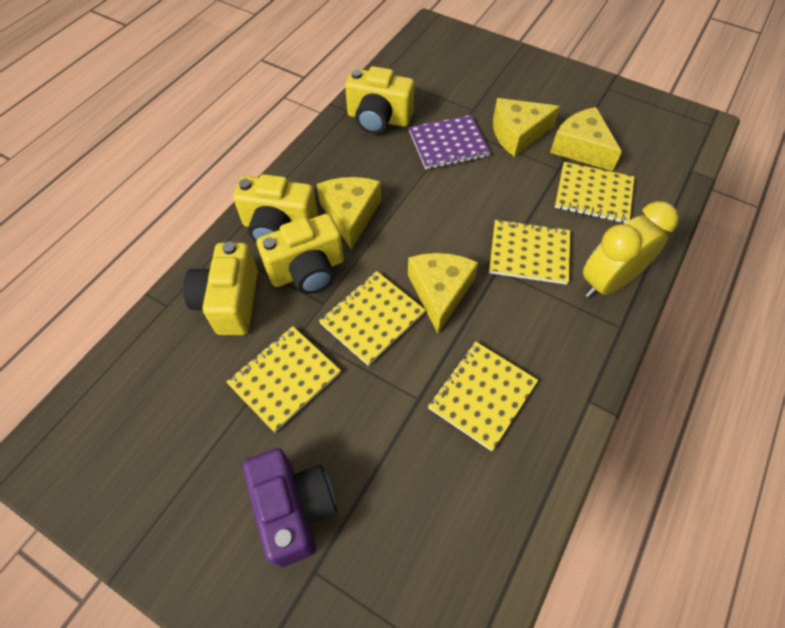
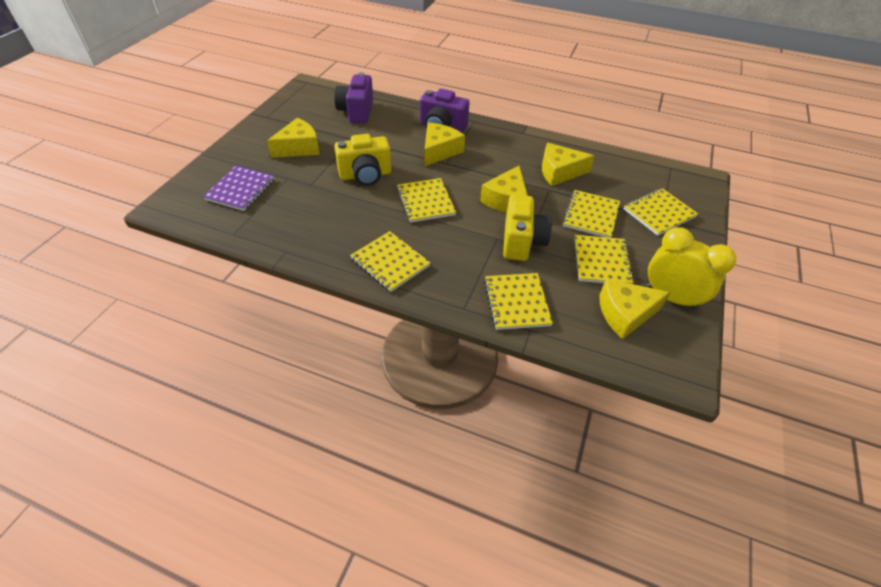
purple camera: [243,448,337,567] = 1 -> [334,72,373,123] [420,89,470,133] = 2
yellow camera: [183,242,258,335] [233,174,318,243] [257,214,344,294] [345,66,415,134] = 4 -> [334,134,391,186] [503,195,552,261] = 2
yellow cheese: [317,177,381,250] [408,253,478,334] [493,98,560,157] [550,107,622,171] = 4 -> [267,118,320,158] [425,123,465,166] [480,166,528,213] [542,143,595,186] [600,278,671,339] = 5
yellow notebook: [226,326,341,432] [319,271,426,366] [428,341,538,451] [489,219,570,285] [555,162,634,223] = 5 -> [350,231,431,292] [397,178,456,223] [484,273,553,330] [562,190,620,238] [574,235,634,284] [624,188,698,236] = 6

